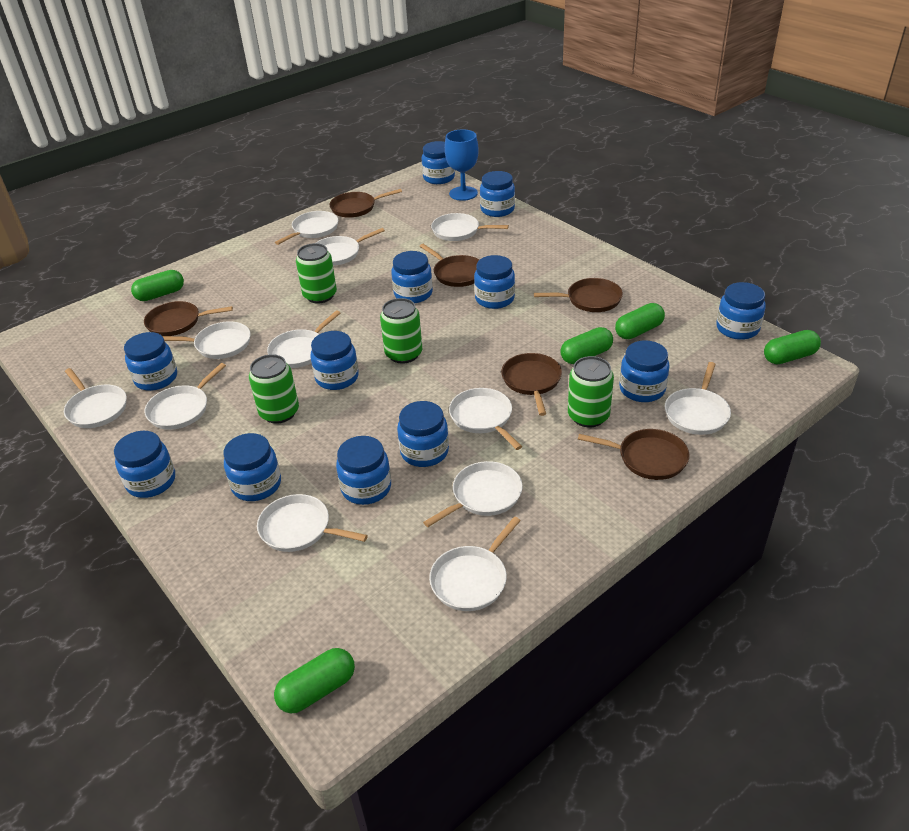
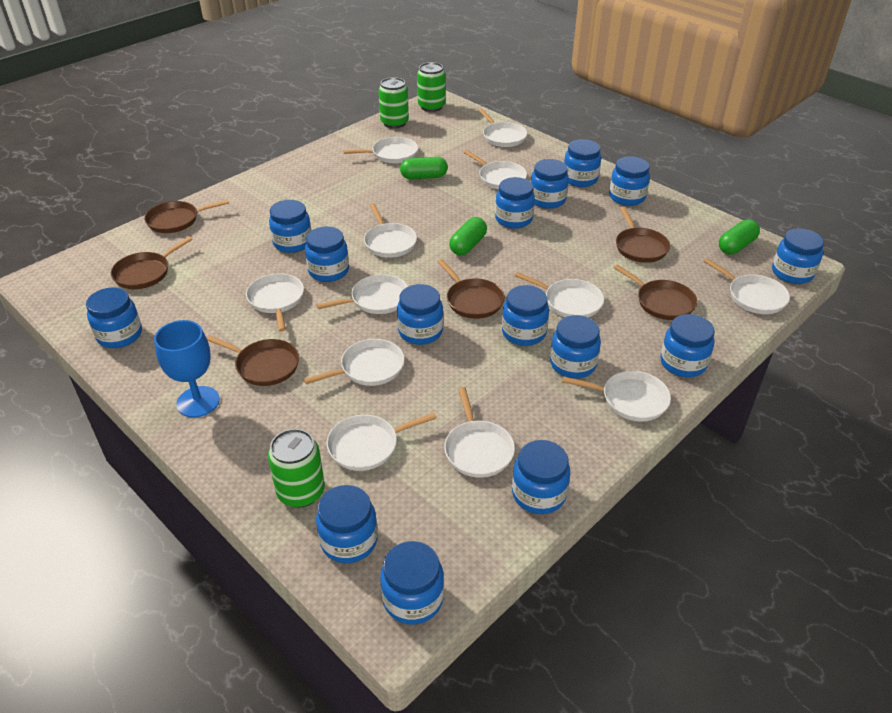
blue jar: [114,431,175,498] [124,332,177,391] [223,433,281,501] [310,331,359,390] [336,436,391,505] [391,251,433,303] [397,401,449,467] [422,141,455,184] [474,255,515,309] [480,171,515,217] [619,340,670,402] [716,282,766,340] = 12 -> [86,287,142,348] [269,200,311,253] [305,227,349,282] [316,485,378,563] [380,541,444,624] [397,284,443,345] [495,177,535,229] [502,285,549,346] [512,440,570,514] [531,159,569,209] [550,315,601,378] [564,139,601,187] [609,156,650,206] [660,314,715,377] [772,228,824,284] = 15
green can: [249,354,299,424] [296,243,337,303] [380,298,422,364] [568,356,614,427] = 4 -> [268,429,325,508] [379,77,409,128] [417,62,445,112] = 3
green capsule: [131,270,184,301] [274,648,355,713] [560,327,613,364] [615,303,665,339] [764,330,821,364] = 5 -> [400,157,448,180] [449,217,487,255] [719,219,760,255] = 3

